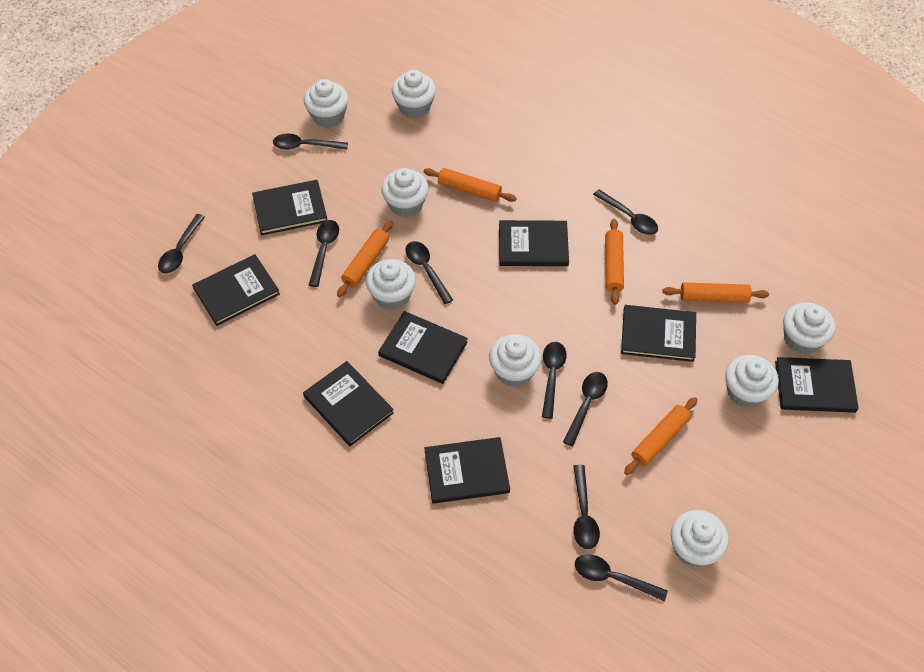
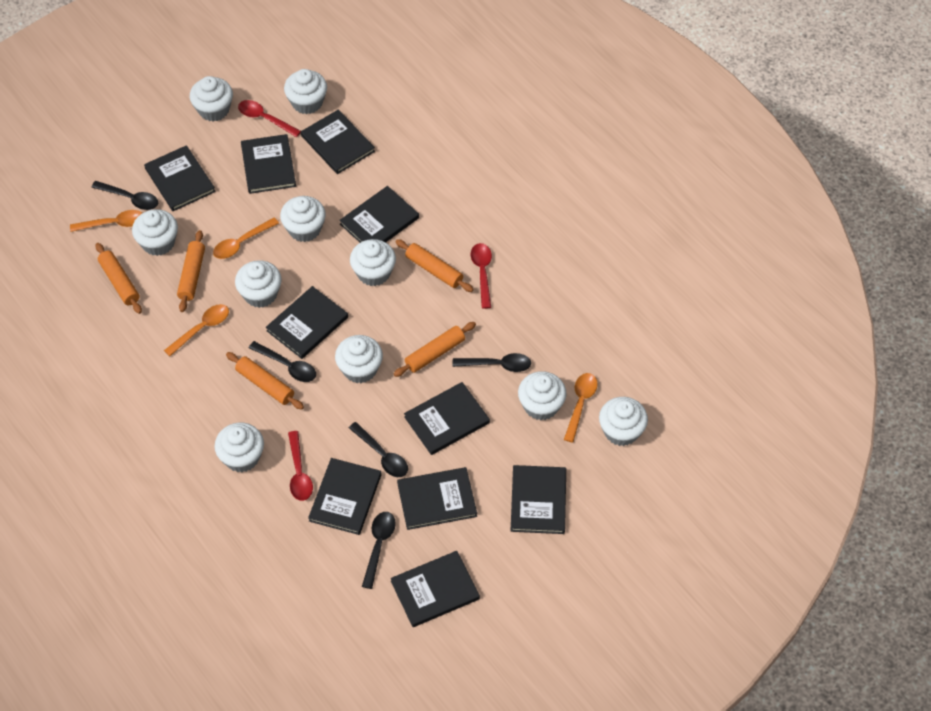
black book: [192,254,280,326] [252,180,327,235] [303,361,394,446] [378,311,468,384] [425,437,510,504] [499,220,569,266] [621,305,696,362] [775,357,859,413] = 8 -> [144,145,216,211] [241,134,296,194] [266,286,348,359] [301,110,375,174] [308,458,382,535] [339,186,419,243] [391,551,480,627] [397,467,477,530] [404,382,490,455] [511,465,566,534] = 10
black spoon: [158,214,205,274] [273,133,348,150] [309,220,339,287] [405,241,453,304] [542,342,567,419] [563,372,608,446] [573,465,600,549] [575,554,668,601] [593,189,658,235] = 9 -> [91,181,158,210] [249,341,316,382] [349,422,408,477] [362,512,396,589] [452,353,531,372] = 5
orange spoon: none = 0 -> [70,210,142,232] [164,304,229,356] [213,218,279,259] [564,373,598,443] = 4
red spoon: none = 0 -> [238,100,301,137] [288,431,313,501] [471,243,492,309] = 3
white cupcake: [304,79,348,127] [366,259,416,310] [381,168,429,217] [392,70,436,118] [489,334,541,387] [671,510,729,567] [725,355,779,408] [783,302,835,354] = 8 -> [132,209,178,256] [190,76,233,122] [214,423,264,472] [235,260,282,308] [280,196,326,242] [284,69,327,114] [335,335,383,383] [350,239,396,286] [518,371,567,420] [599,397,648,446] = 10

